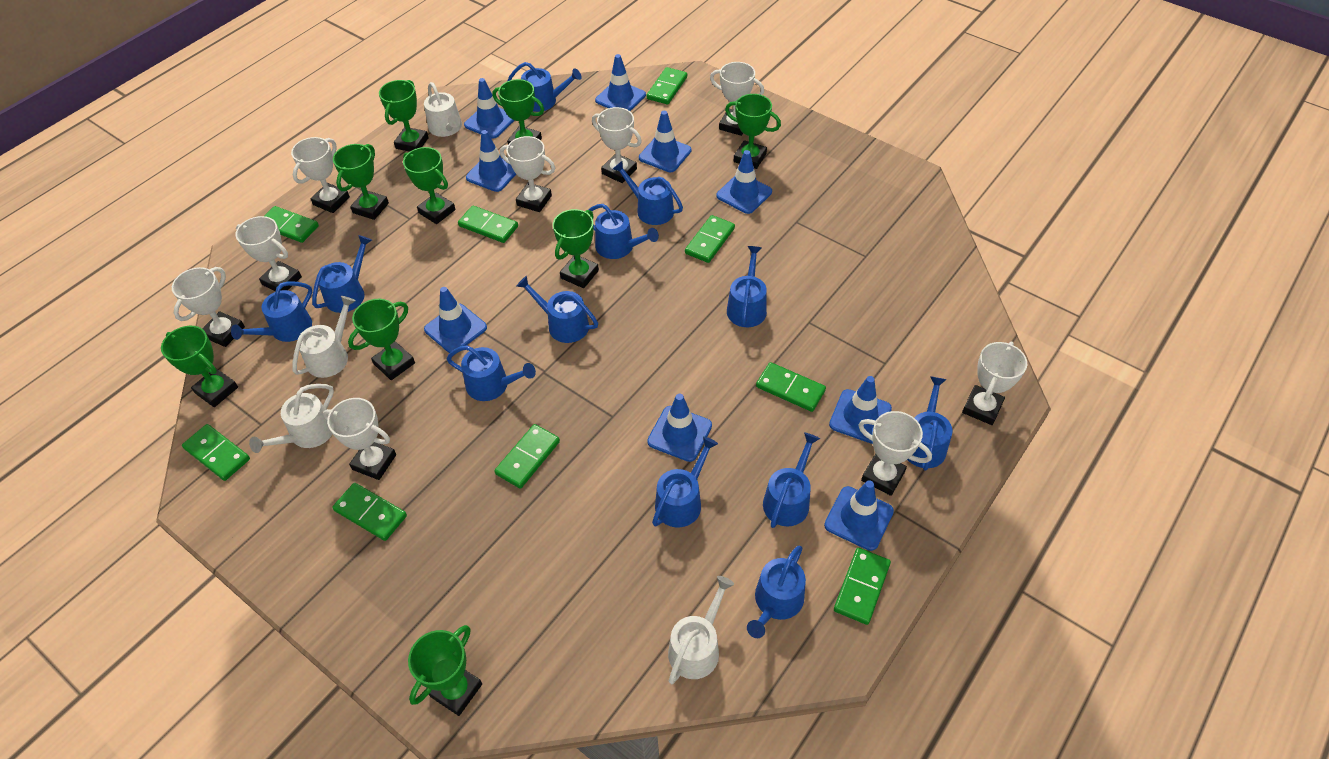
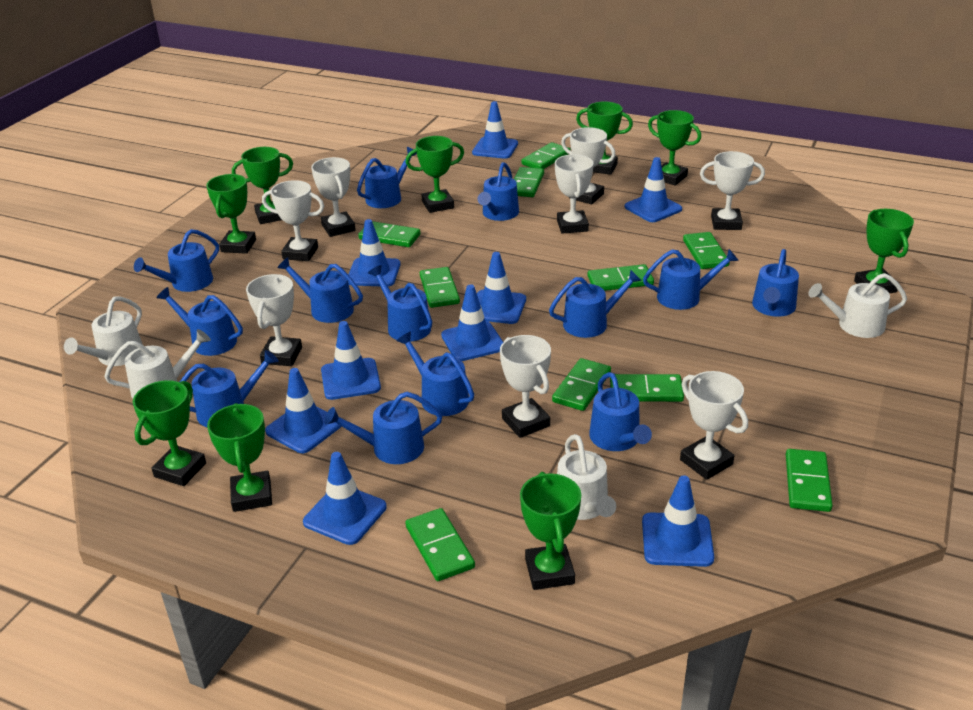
blue watering can: [231,281,312,342] [312,235,372,313] [447,345,536,401] [507,62,582,112] [517,276,598,343] [588,204,659,259] [613,161,683,225] [652,436,718,528] [727,246,767,327] [747,546,806,638] [763,432,820,528] [907,376,953,471] = 12 -> [134,229,219,292] [156,287,243,356] [180,350,279,427] [277,257,363,323] [324,392,442,464] [357,147,417,208] [368,265,432,342] [396,332,474,416] [478,162,519,221] [549,269,642,338] [589,372,652,451] [643,249,739,310] [752,249,799,317] = 13
green domino: [182,424,250,481] [264,206,319,243] [332,483,407,541] [458,205,518,243] [495,424,560,489] [647,67,687,104] [685,215,735,263] [756,362,826,412] [834,548,891,625] = 9 -> [358,221,420,247] [405,508,475,581] [420,267,460,308] [514,167,544,197] [521,142,571,169] [552,358,611,411] [588,264,654,291] [610,374,684,402] [683,232,729,269] [786,449,833,512] = 10
white trophy: [172,267,245,347] [236,216,302,291] [291,137,350,213] [323,398,396,480] [500,136,555,212] [592,107,642,183] [710,62,764,136] [858,411,932,496] [962,341,1027,425] = 9 -> [246,274,302,366] [262,180,324,261] [311,157,356,237] [500,335,551,438] [555,154,594,234] [561,127,616,204] [680,371,748,480] [700,151,765,230] = 8

